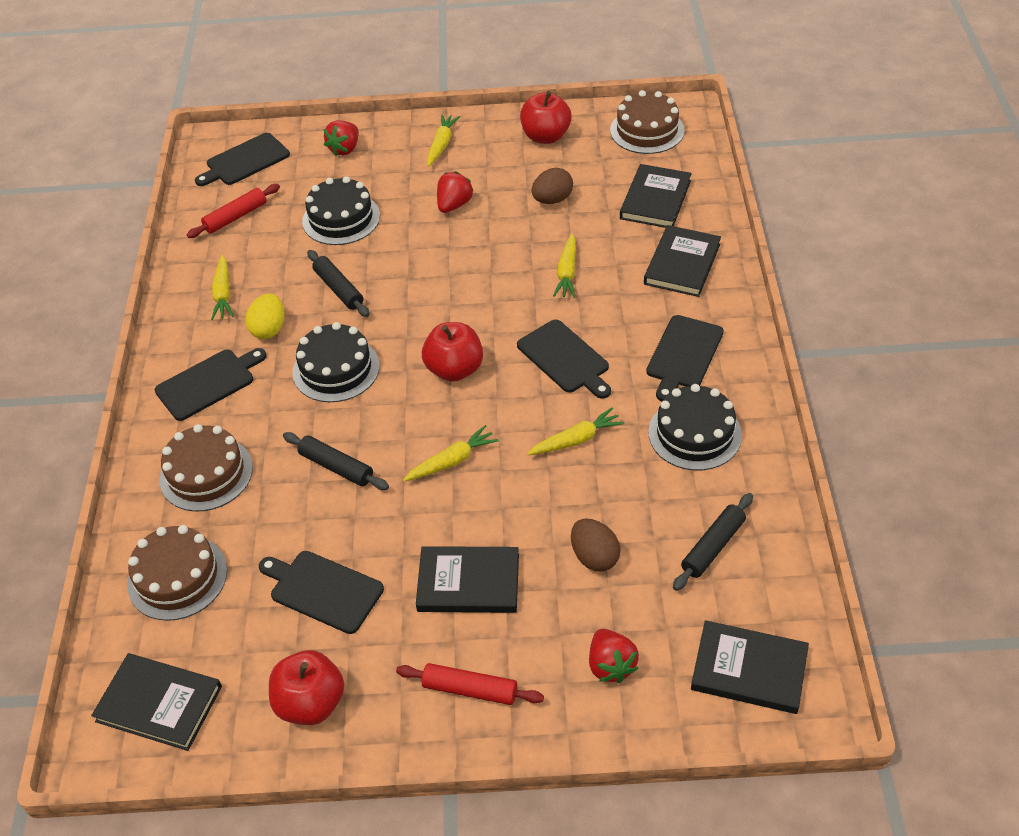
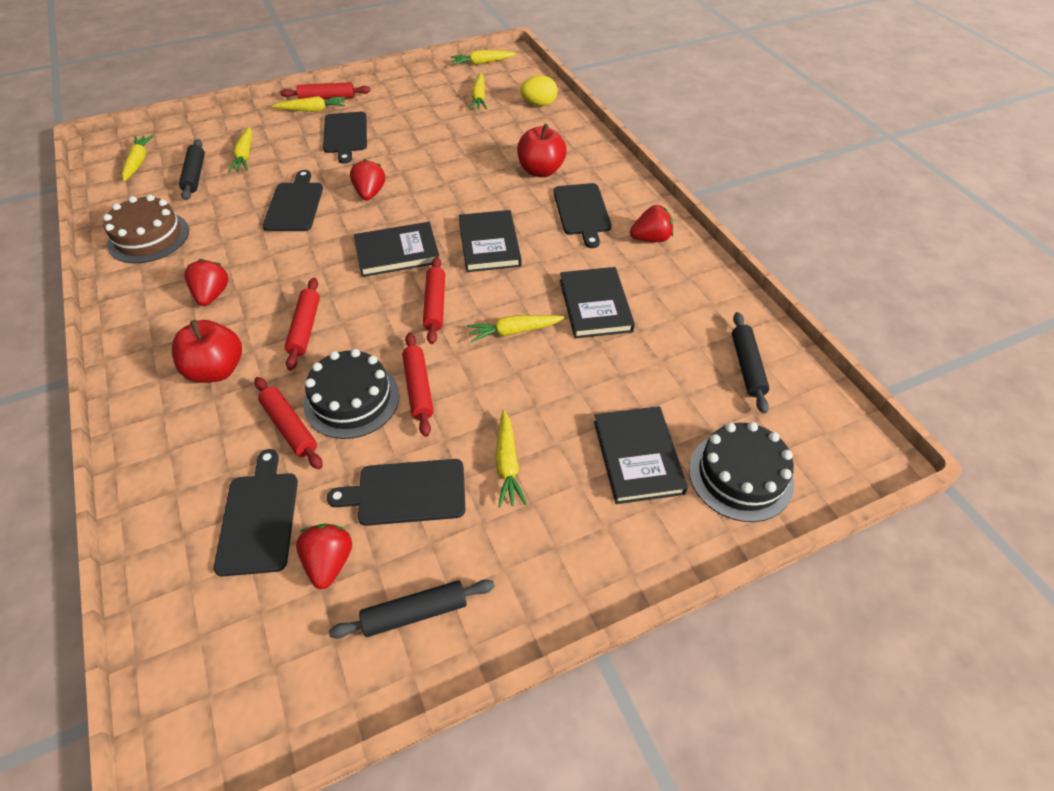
black book: [91,653,222,751] [416,546,519,613] [620,164,692,228] [644,225,721,297] [691,620,809,714] = 5 -> [354,222,439,277] [458,210,521,272] [560,267,635,338] [594,406,688,504] = 4
black cake: [292,322,380,402] [302,176,380,245] [648,384,742,470] = 3 -> [303,349,400,439] [689,422,794,522] = 2
brown cake: [127,525,227,621] [159,424,253,511] [610,90,684,154] = 3 -> [103,195,189,263] = 1
brown egg: [531,168,573,204] [571,519,621,571] = 2 -> none = 0
red apple: [269,650,344,725] [422,322,483,382] [520,91,572,144] = 3 -> [172,320,242,383] [517,124,567,177] = 2
red rolling pin: [187,184,280,238] [396,663,544,705] = 2 -> [254,377,323,469] [280,82,371,99] [285,278,320,370] [402,333,434,437] [423,257,445,344] = 5
red strawberry: [324,120,359,156] [437,171,474,213] [589,629,639,683] = 3 -> [184,259,228,306] [296,524,352,589] [350,159,385,200] [630,205,673,242] = 4
yellow carrot: [211,255,234,320] [403,425,499,481] [427,114,460,167] [527,408,624,455] [553,233,576,298] = 5 -> [122,135,153,182] [228,127,252,172] [272,96,345,112] [451,50,517,65] [467,315,565,342] [470,73,487,110] [495,410,527,508] = 7

